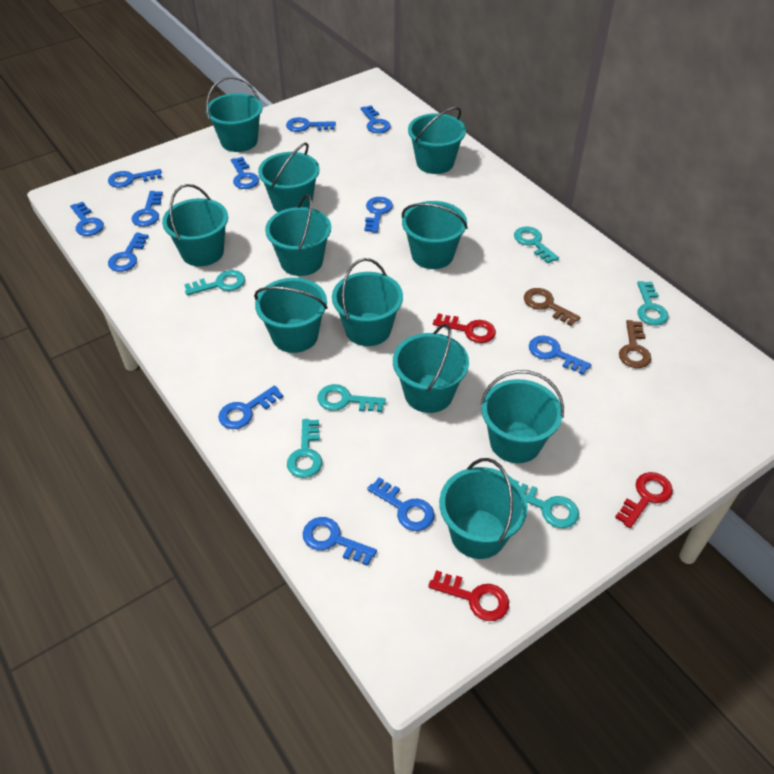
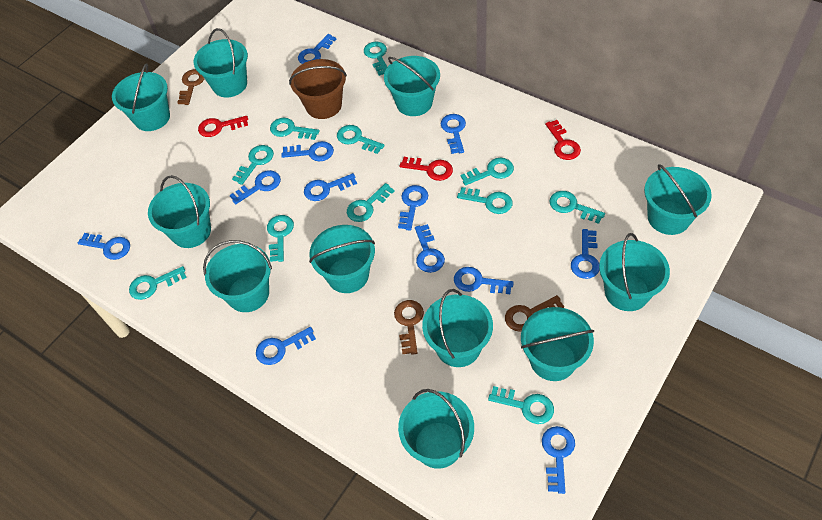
brown bucket: none = 0 -> [289,59,347,119] = 1
brown key: [524,288,581,326] [619,320,651,368] = 2 -> [177,69,204,105] [394,300,424,355] [505,295,564,332] = 3
turquoise key: [184,270,245,295] [287,419,322,478] [317,384,386,412] [514,226,559,264] [515,480,579,528] [637,281,669,326] = 6 -> [129,266,187,300] [232,145,274,185] [267,215,294,262] [270,118,320,140] [337,125,385,154] [347,183,394,222] [364,42,387,76] [457,187,513,214] [460,158,514,186] [488,386,554,424] [549,191,605,224] = 11

